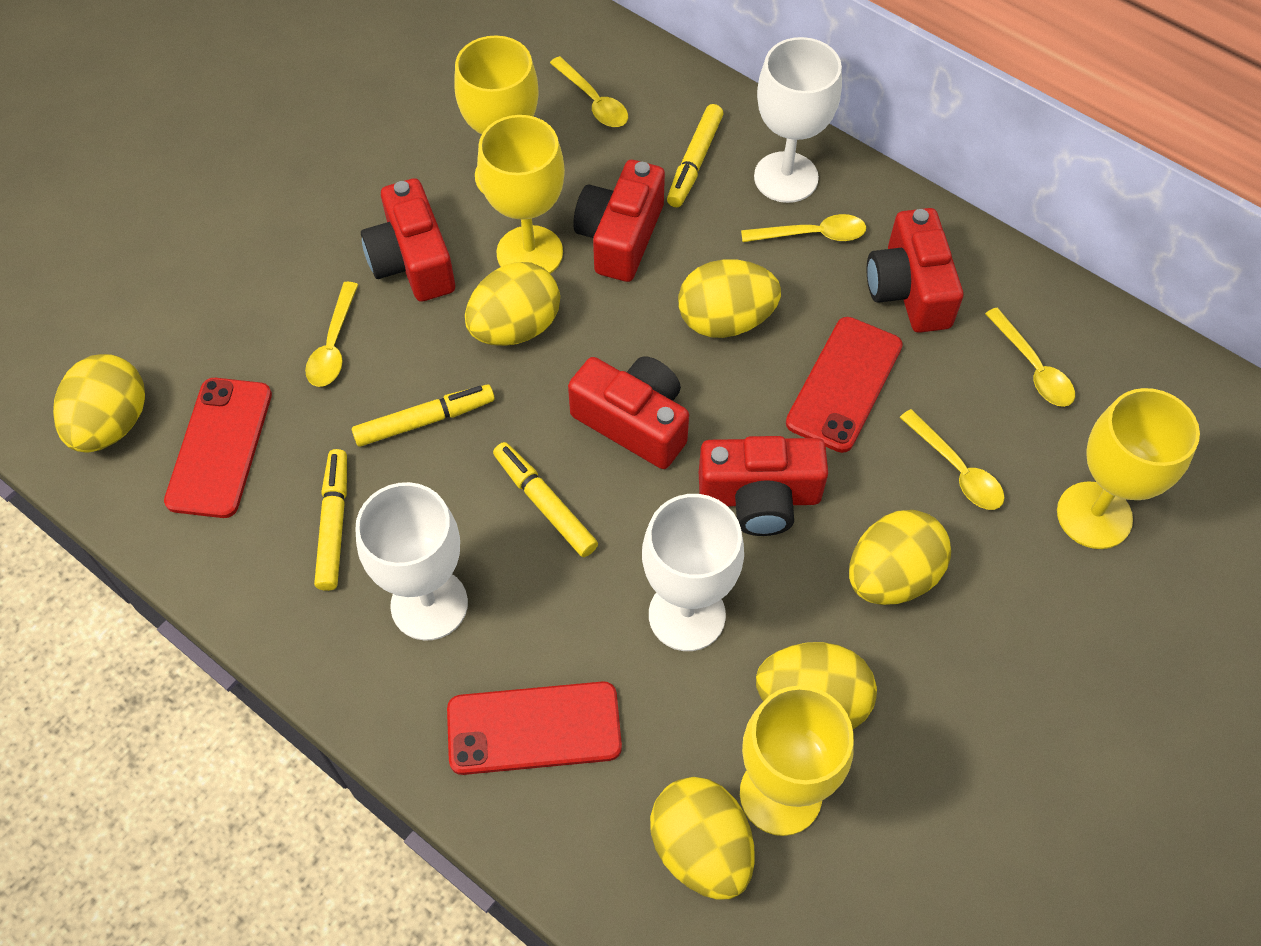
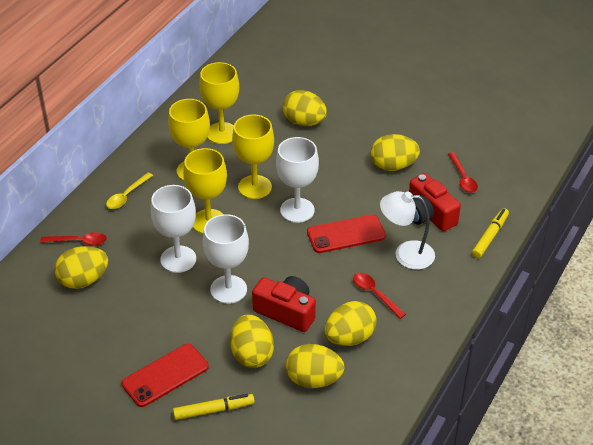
red camera: [361,178,455,302] [568,356,689,469] [573,160,665,282] [699,436,828,536] [867,208,963,333] = 5 -> [252,276,316,332] [409,173,461,231] = 2
red phone: [164,378,272,518] [447,681,622,775] [786,317,903,453] = 3 -> [121,344,209,407] [307,214,386,253] = 2
red spoon: none = 0 -> [40,232,107,246] [353,273,406,319] [448,152,478,193] = 3
white lamp: none = 0 -> [380,191,435,270] = 1
yellow marker: [314,449,347,591] [352,384,495,447] [493,442,598,557] [667,104,723,207] = 4 -> [173,394,255,420] [472,208,509,258] = 2
yellow spoon: [305,282,358,387] [550,56,628,127] [741,214,866,242] [899,409,1004,510] [985,308,1075,407] = 5 -> [106,173,153,209] = 1

